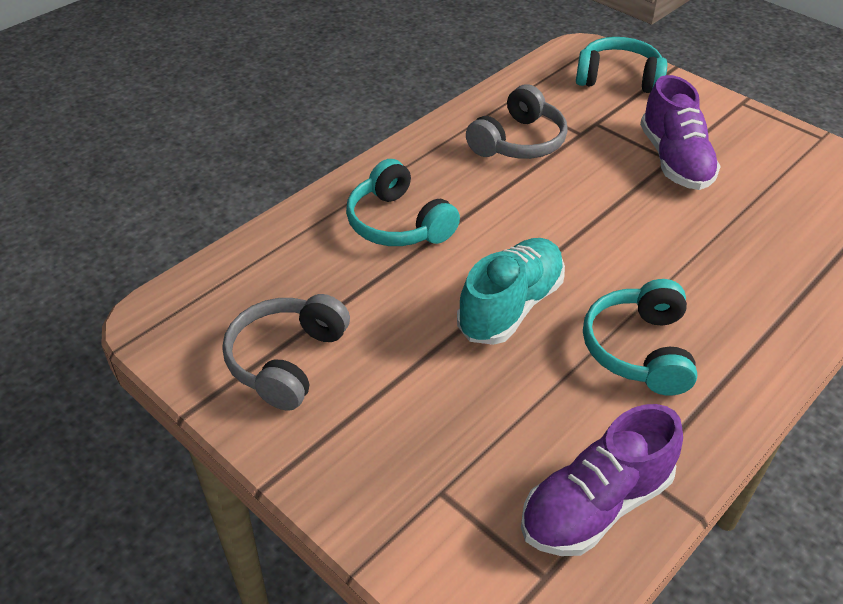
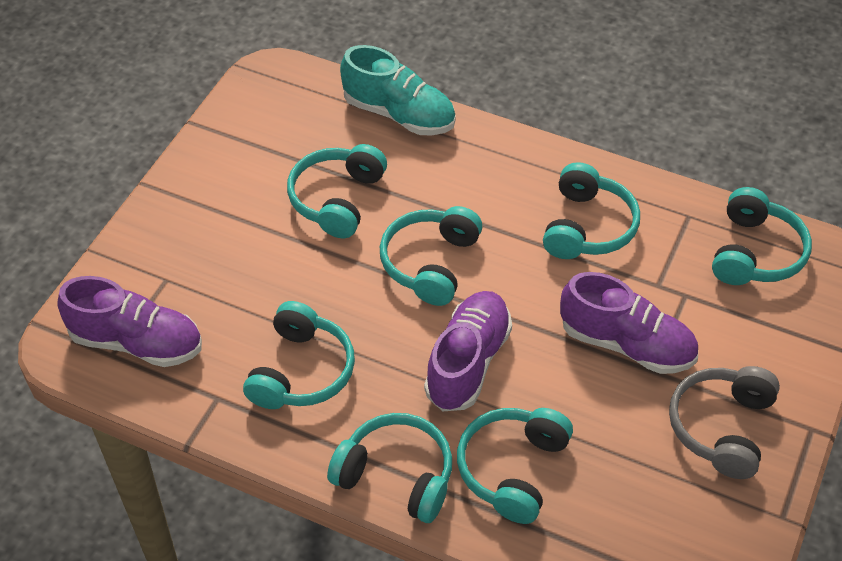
grey headphones: [222,294,350,411] [466,84,568,159] = 2 -> [669,366,780,479] = 1
purple shoe: [521,404,683,556] [640,75,721,190] = 2 -> [57,276,202,367] [424,291,512,411] [560,272,698,374] = 3
turquoise headphones: [346,159,460,246] [576,37,667,93] [583,279,697,395] = 3 -> [243,301,355,409] [287,144,387,238] [327,413,452,523] [380,206,482,306] [457,408,573,524] [543,162,640,259] [712,187,812,285] = 7

